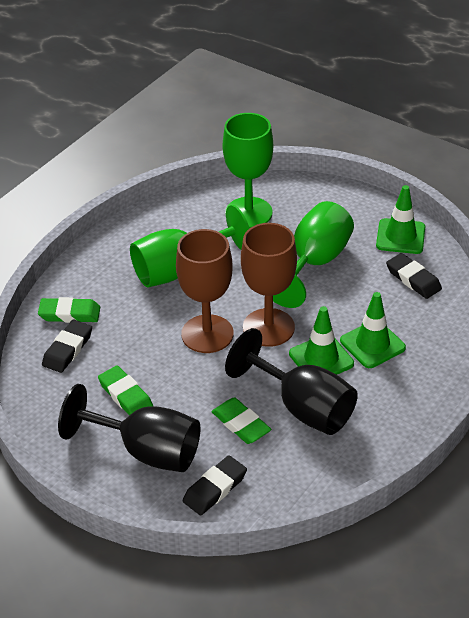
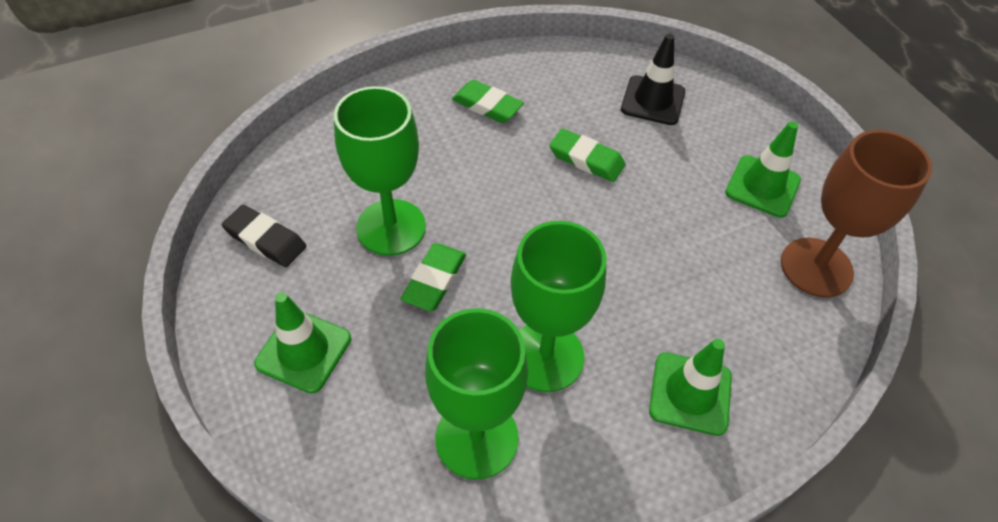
black eraser: [42,320,92,373] [183,455,247,515] [386,253,442,299] = 3 -> [222,205,306,267] = 1
black goblet: [58,384,201,472] [225,328,358,435] = 2 -> none = 0
black traffic cone: none = 0 -> [621,34,685,125] = 1
brown goblet: [176,229,234,353] [241,223,297,347] = 2 -> [781,130,932,298] = 1

